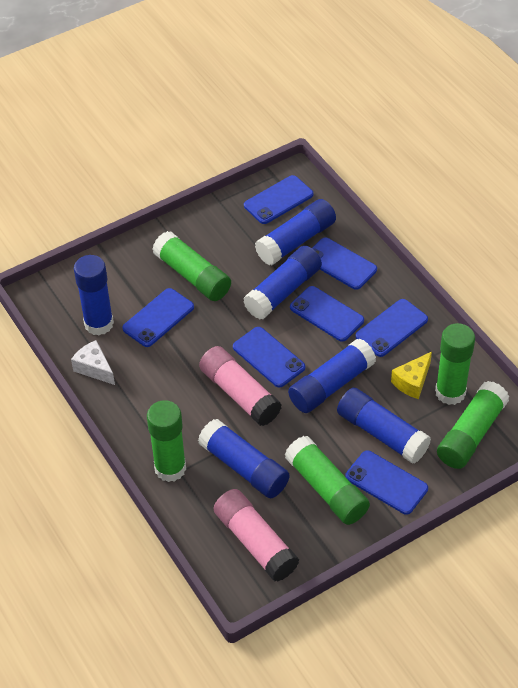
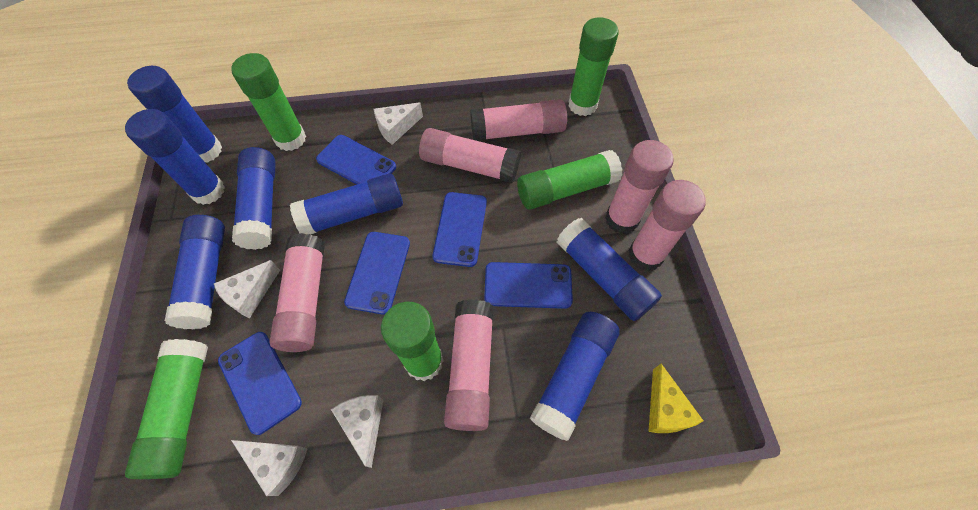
blue glue stick: [74,255,114,336] [198,419,290,498] [243,246,322,319] [255,199,336,265] [288,338,376,413] [337,388,431,464] = 6 -> [125,109,225,205] [127,66,222,163] [165,215,225,329] [232,147,276,250] [290,173,403,234] [530,312,619,441] [556,218,662,321] = 7
blue phone: [122,288,194,347] [233,327,305,388] [244,175,313,224] [290,286,364,342] [312,238,377,290] [345,450,428,515] [355,299,428,357] = 7 -> [218,332,302,435] [316,135,396,185] [344,232,410,315] [432,192,487,267] [484,262,573,309] = 5
pink glue stick: [199,346,282,426] [214,489,299,582] = 2 -> [269,233,325,352] [419,128,521,183] [444,299,494,431] [470,99,567,141] [605,140,674,234] [628,180,706,271] = 6
white cheese: [71,340,115,385] = 1 -> [214,260,280,319] [231,440,308,496] [331,395,384,468] [374,102,423,145] = 4

